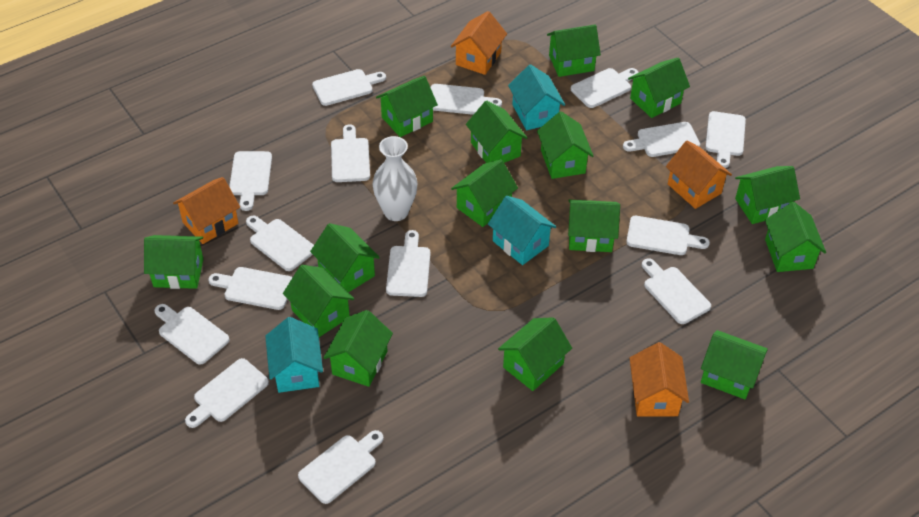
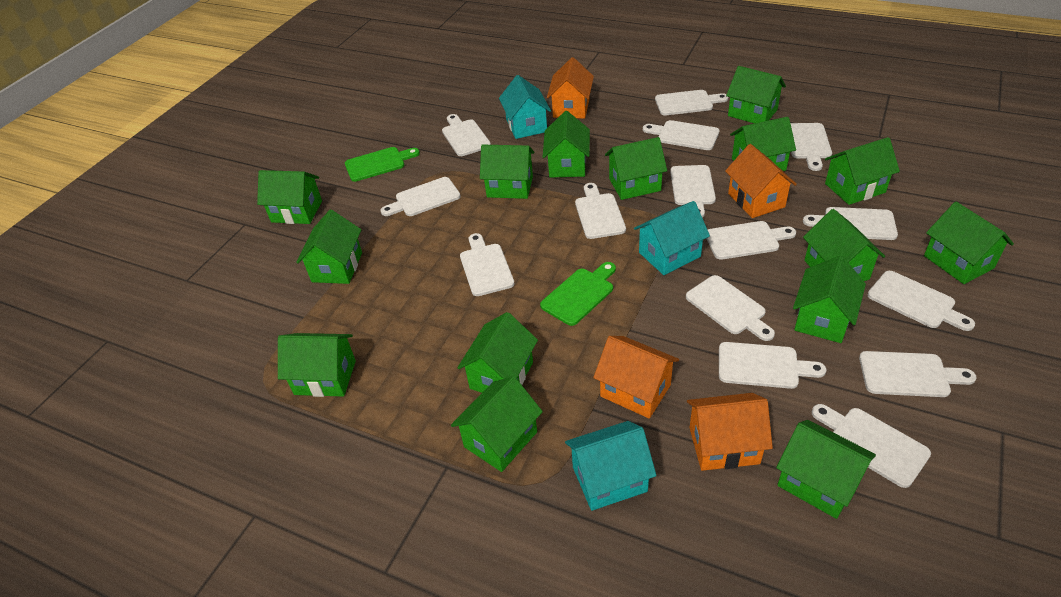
green cutting board: none = 0 -> [345,147,420,182] [540,262,616,326] = 2
white vase: [372,136,417,221] = 1 -> none = 0

